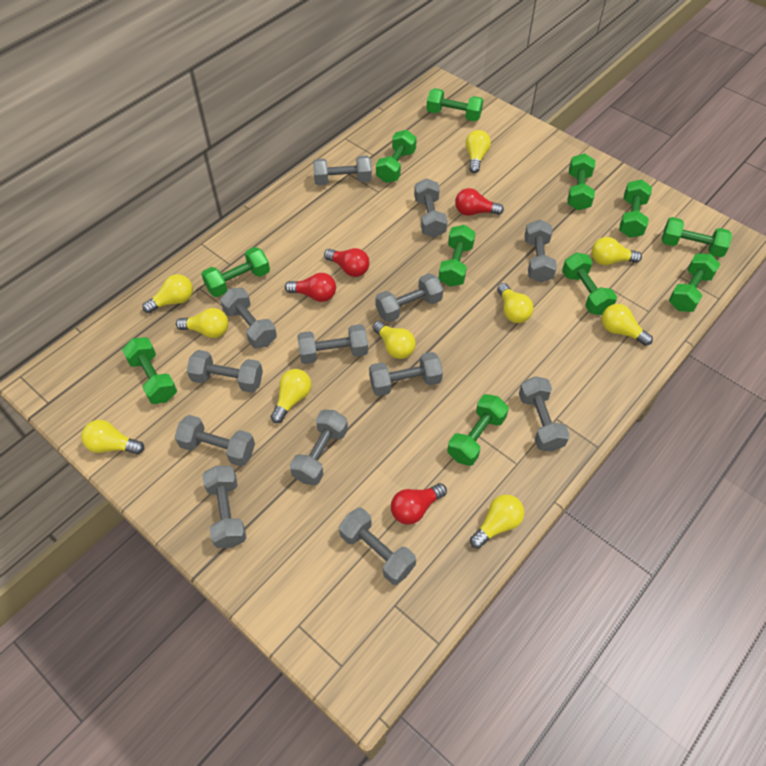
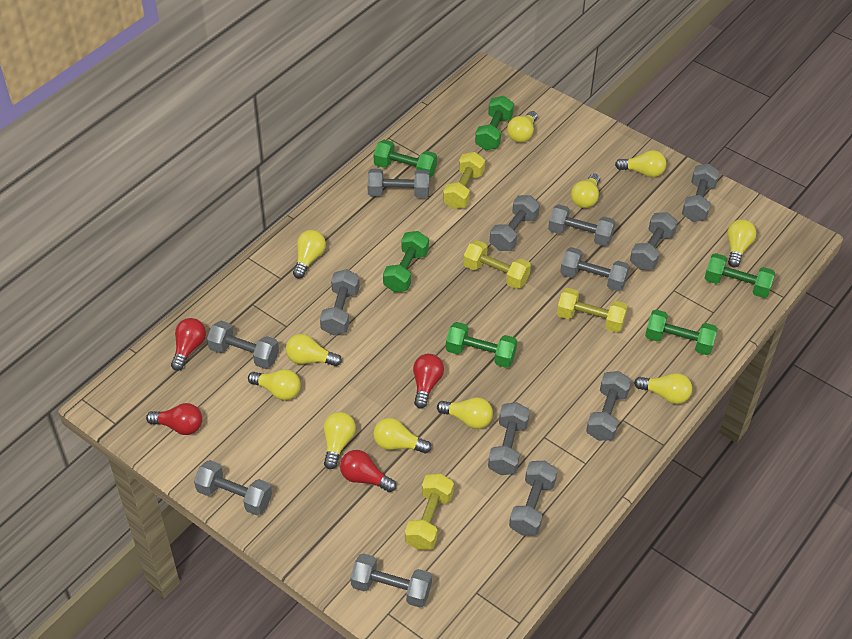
green dumbbell: [122,337,177,404] [201,247,270,297] [376,130,417,183] [426,88,483,121] [439,225,476,287] [447,394,509,466] [562,252,617,315] [567,153,595,210] [619,179,652,238] [662,217,732,257] [669,254,720,312] = 11 -> [374,140,437,178] [383,231,429,292] [446,322,517,368] [475,96,514,151] [645,310,718,355] [705,253,775,298] = 6
yellow dumbbell: none = 0 -> [405,474,454,550] [443,152,485,209] [463,240,531,289] [557,288,628,333] = 4
yellow light bulb: [81,420,144,455] [142,274,193,313] [176,308,228,338] [271,369,312,423] [373,321,416,359] [466,130,491,173] [470,494,524,549] [497,283,534,323] [591,237,642,265] [602,304,653,346] = 10 -> [248,369,301,400] [286,334,342,366] [293,230,326,279] [324,412,356,469] [373,418,431,453] [437,397,493,429] [507,111,538,143] [571,173,600,208] [615,150,666,177] [634,373,692,404] [727,219,756,267] = 11

